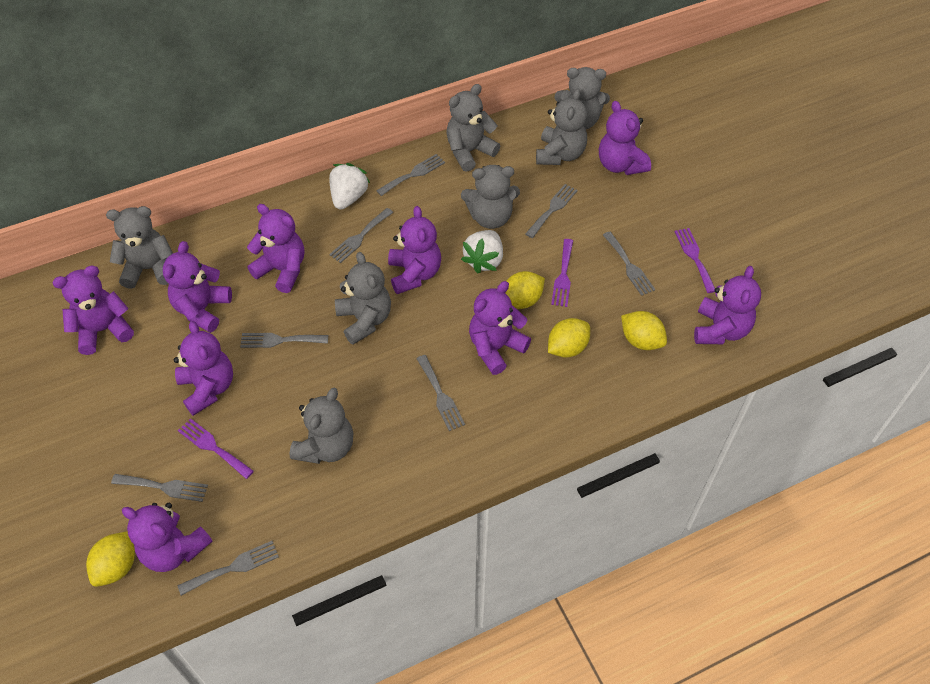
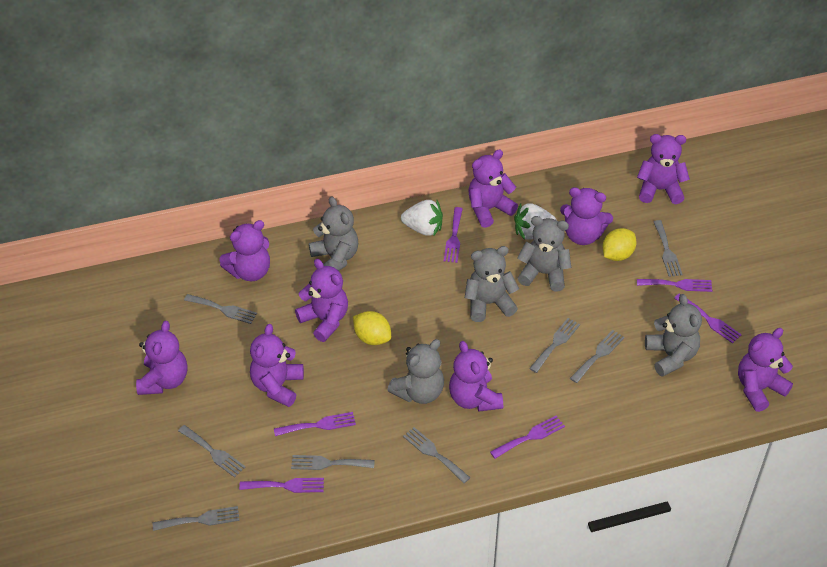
grey teddy bear: [106,206,173,289] [290,387,353,464] [335,252,391,345] [446,84,500,172] [461,165,520,229] [536,88,587,165] [555,67,610,129] = 7 -> [309,196,358,271] [387,339,444,404] [465,246,519,322] [517,216,571,291] [645,294,702,377] = 5
purple fork: [178,418,254,479] [551,239,573,307] [675,228,715,293] = 3 -> [239,478,324,493] [274,412,356,436] [444,207,463,263] [490,416,565,459] [637,279,712,292] [674,294,742,343] = 6
yellow lemon: [86,531,135,587] [505,271,545,309] [548,318,590,358] [621,311,667,350] = 4 -> [353,311,391,345] [602,228,636,261] = 2

